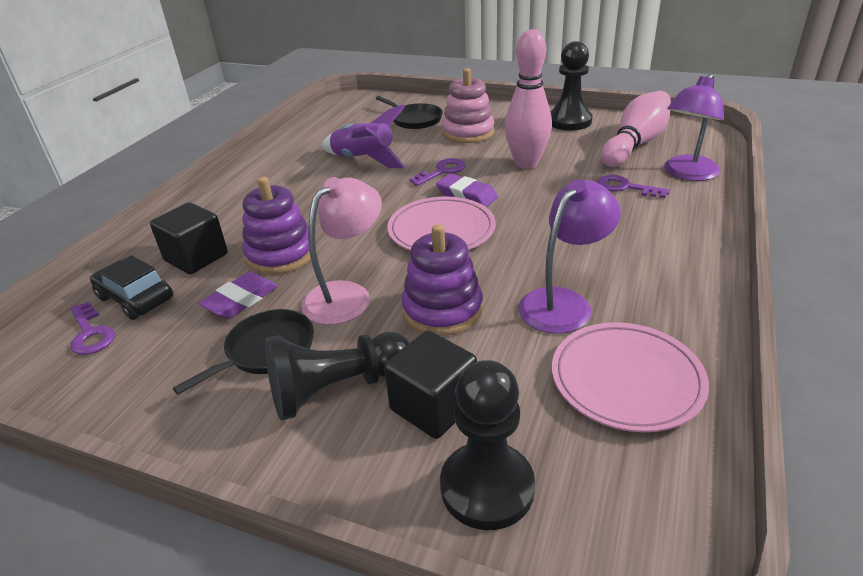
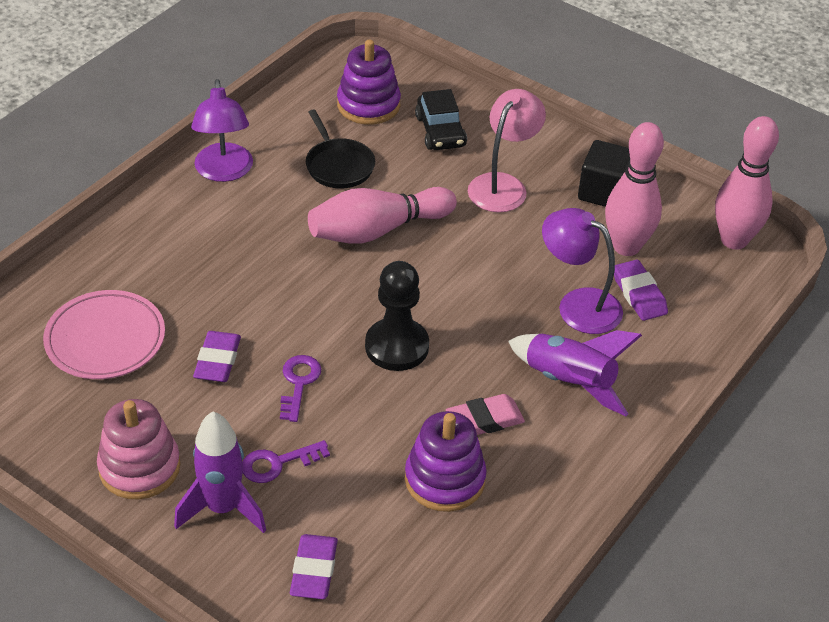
black cube: [150,202,228,274] [384,331,477,439] = 2 -> [578,140,630,207] = 1
black pan: [173,309,314,395] [376,96,443,129] = 2 -> [306,109,375,189] = 1
black pawn: [265,332,409,421] [440,360,535,530] [550,41,593,130] = 3 -> [365,261,429,371] = 1
pink bowling pin: [505,29,552,169] [601,91,671,167] = 2 -> [308,187,457,244] [605,122,664,256] [715,116,779,250] = 3
pink eraser: none = 0 -> [446,394,525,435] = 1
pink plate: [387,196,496,251] [552,322,709,432] = 2 -> [43,290,165,379] = 1
purple eraser: [198,272,278,319] [436,174,498,207] = 2 -> [193,331,241,382] [290,534,338,599] [614,260,668,321] = 3
purple key: [70,301,115,355] [409,158,465,186] [597,175,670,198] = 3 -> [242,440,330,483] [280,355,321,422] = 2
purple rocket: [321,104,406,168] = 1 -> [174,412,266,533] [508,330,642,416] = 2

